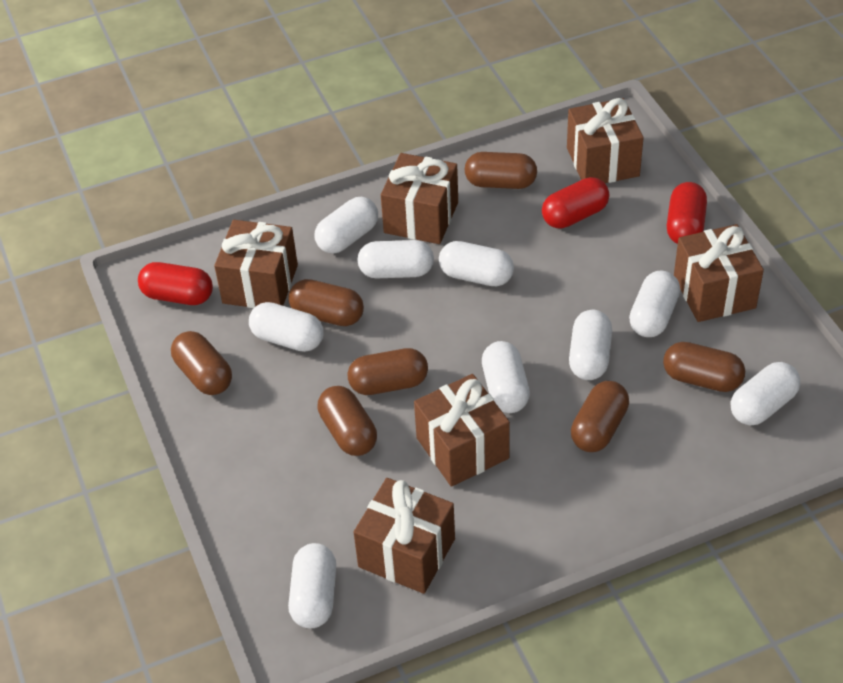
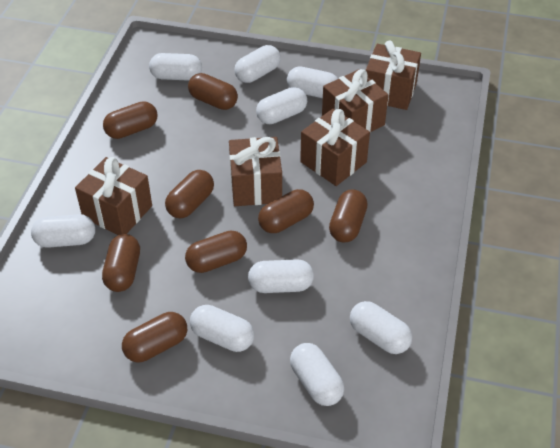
brown capsule: [171,331,232,395] [288,279,364,326] [318,386,377,456] [348,348,428,395] [465,152,537,189] [571,381,629,452] [663,342,745,392] = 7 -> [102,234,140,292] [103,101,157,139] [122,312,187,362] [165,170,214,218] [185,231,247,273] [188,73,238,110] [258,189,314,233] [329,189,368,243] = 8
brown gift: [214,220,298,308] [354,478,455,594] [381,153,458,244] [414,374,510,487] [567,98,643,183] [674,224,764,322] = 6 -> [75,157,152,235] [229,137,282,206] [300,109,370,186] [322,69,388,132] [366,40,421,110] = 5
red capsule: [138,262,213,305] [542,177,609,229] [667,182,707,244] = 3 -> none = 0

